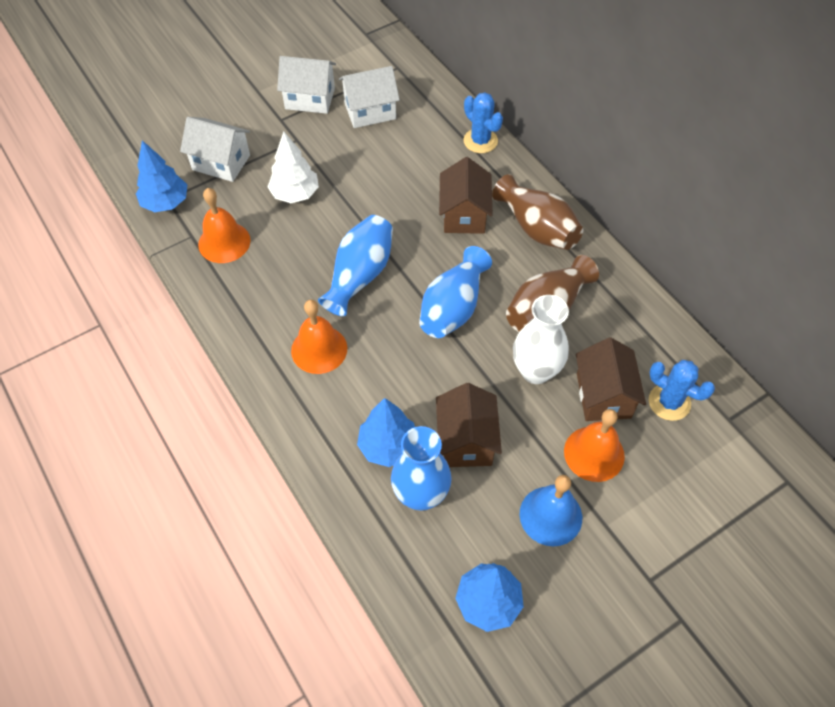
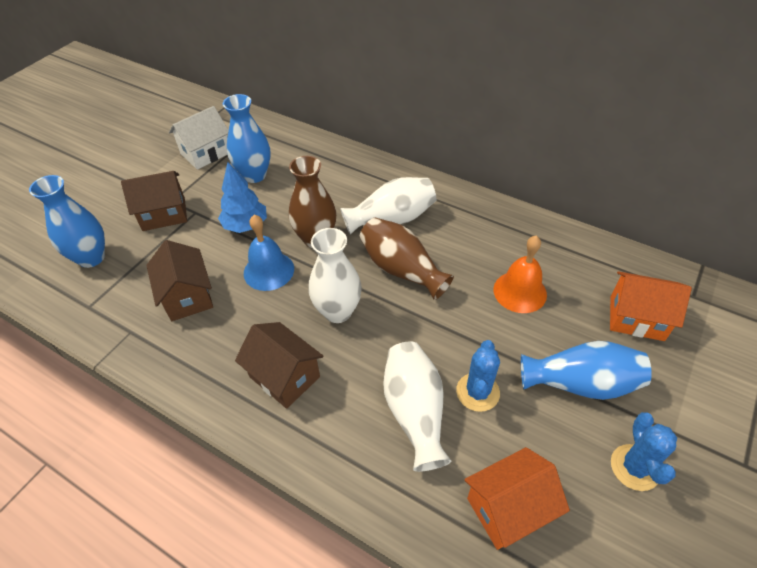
blue tree: [136,140,187,212] [357,398,415,467] [455,563,524,632] = 3 -> [218,162,267,233] = 1
orange bell: [198,188,251,263] [291,300,347,374] [564,409,625,482] = 3 -> [494,236,547,313] = 1
orange house: none = 0 -> [464,447,570,550] [610,271,692,341] = 2
white house: [180,117,250,182] [277,56,336,114] [339,66,400,128] = 3 -> [169,106,229,170] = 1
white tree: [267,132,319,203] = 1 -> none = 0
white vase: [513,295,569,384] = 1 -> [308,228,362,323] [340,177,436,235] [383,342,451,472] = 3

